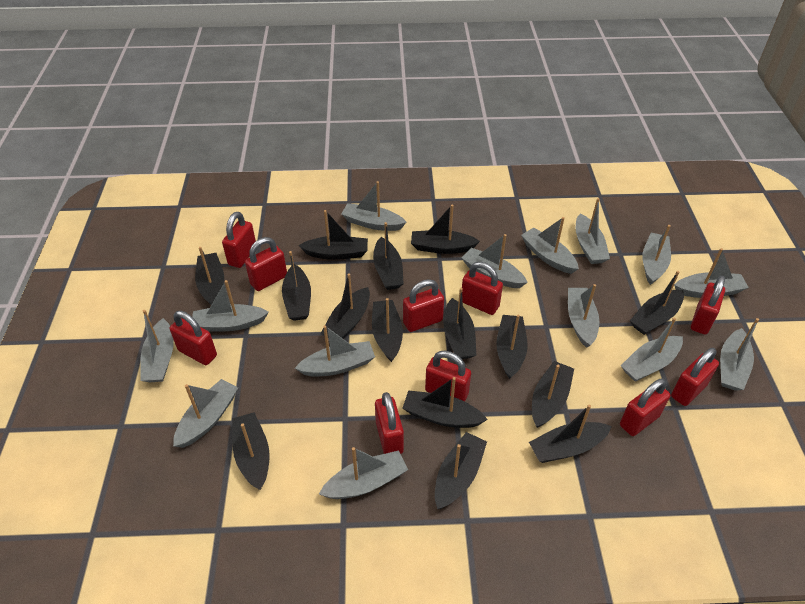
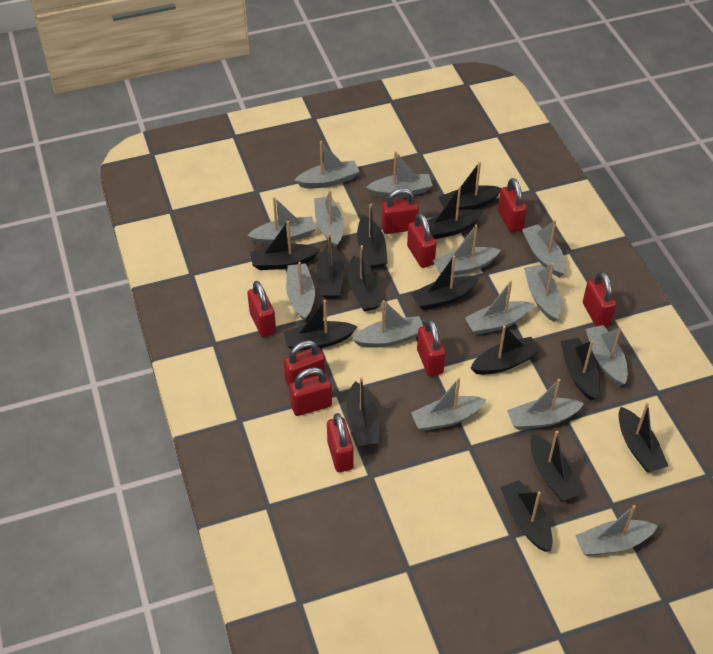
black boat: [195,247,224,305] [232,412,270,490] [282,251,311,321] [298,210,368,260] [321,273,370,339] [372,298,403,362] [373,222,404,290] [403,377,488,428] [411,205,480,254] [435,432,487,509] [443,288,476,359] [496,314,528,379] [529,404,612,463] [532,361,574,428] [630,271,684,335] = 15 -> [250,221,320,270] [284,300,358,350] [317,233,344,298] [346,377,380,447] [348,245,381,311] [357,204,387,269] [411,255,479,310] [427,187,483,239] [438,162,501,210] [470,326,541,375] [500,480,553,552] [531,431,582,501] [560,338,600,400] [619,403,668,472] = 14
red padlock: [170,311,217,365] [222,212,256,268] [245,237,287,291] [375,392,404,454] [403,279,444,332] [425,350,471,402] [462,262,503,315] [620,378,670,436] [671,348,719,406] [691,276,725,335] = 10 -> [247,281,276,337] [283,340,325,387] [289,367,332,416] [327,413,354,472] [382,188,419,234] [407,213,436,268] [417,319,445,376] [498,178,527,232] [583,272,616,326] = 9

